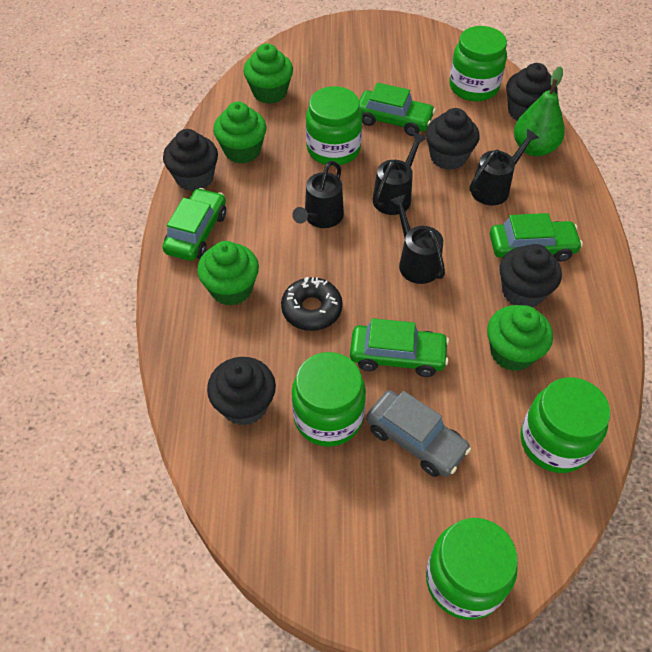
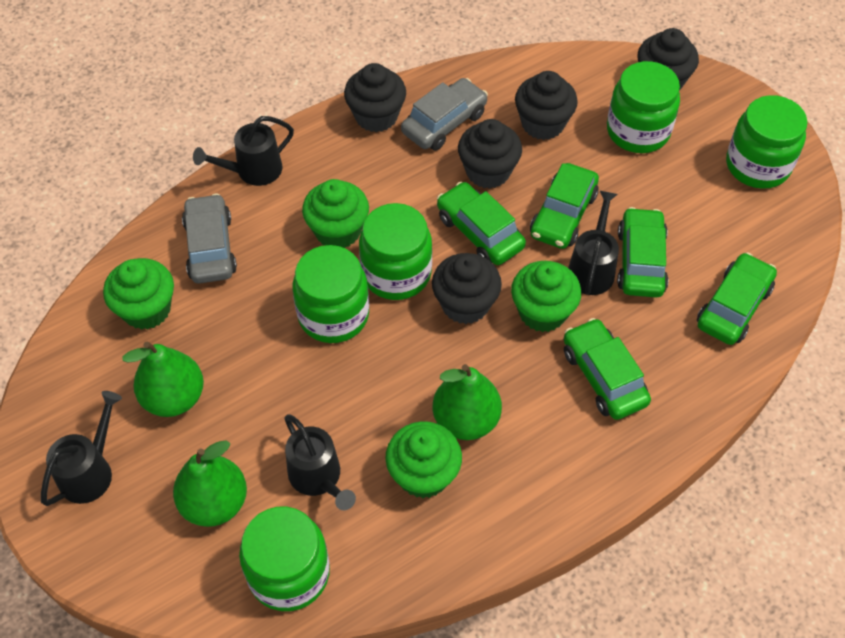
black donut: [281,277,343,331] = 1 -> none = 0
green car: [162,188,226,261] [350,318,449,377] [359,83,435,136] [490,213,583,262] = 4 -> [437,182,526,265] [530,163,599,249] [564,318,651,420] [617,207,669,298] [697,252,777,345] = 5
green pear: [514,66,565,156] = 1 -> [122,342,204,417] [173,440,247,527] [433,364,502,440] = 3
grey car: [366,390,471,477] = 1 -> [182,194,237,284] [401,78,488,151] = 2

